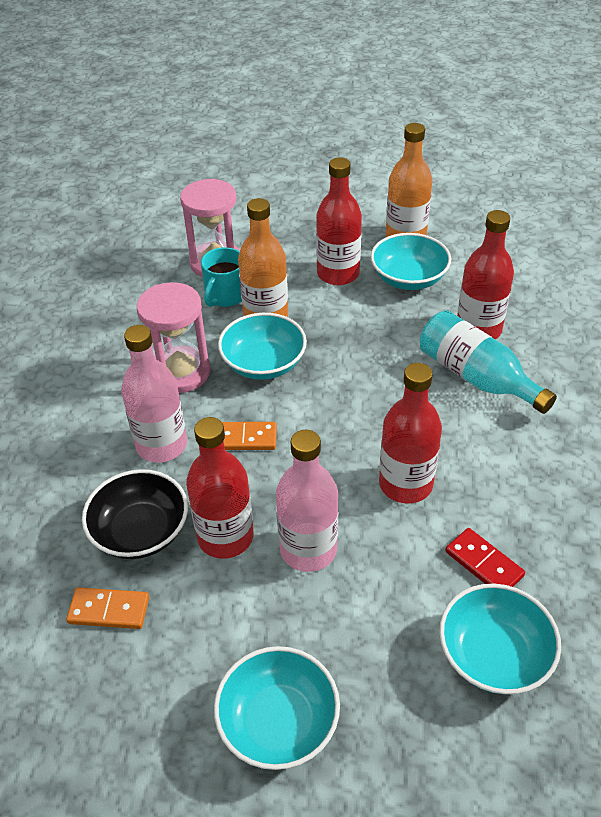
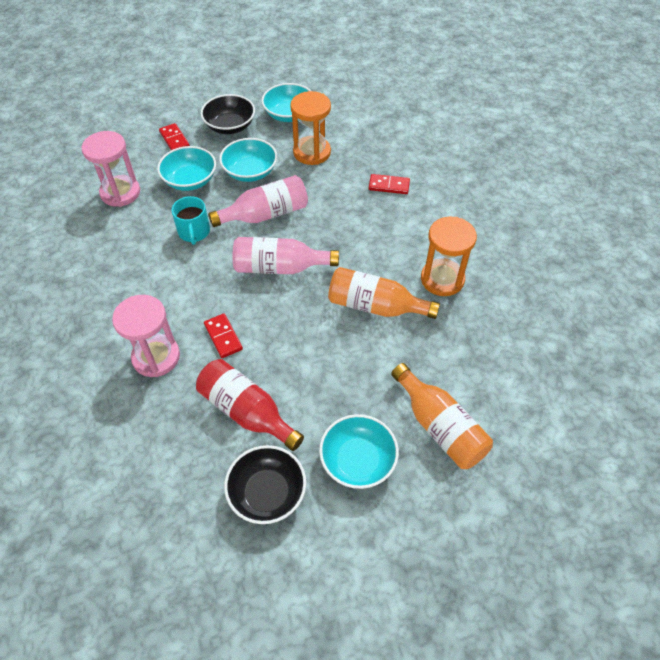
black bowl: [82,469,188,559] = 1 -> [201,94,255,134] [224,445,306,524] = 2
orange domino: [66,587,149,629] [222,422,277,450] = 2 -> none = 0
orange hourglass: none = 0 -> [290,91,331,165] [421,217,477,296] = 2
red bottle: [186,417,254,559] [316,157,362,285] [379,363,442,504] [457,210,514,339] = 4 -> [196,359,304,451] = 1
red domino: [445,528,525,587] = 1 -> [159,123,190,150] [204,314,243,358] [369,174,410,194] = 3
turquoise bottle: [420,310,557,414] = 1 -> none = 0

